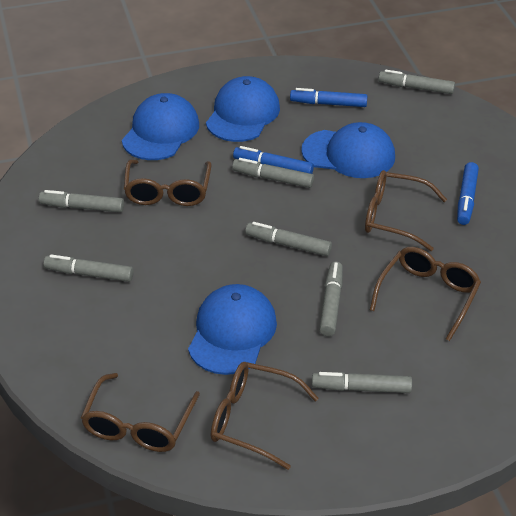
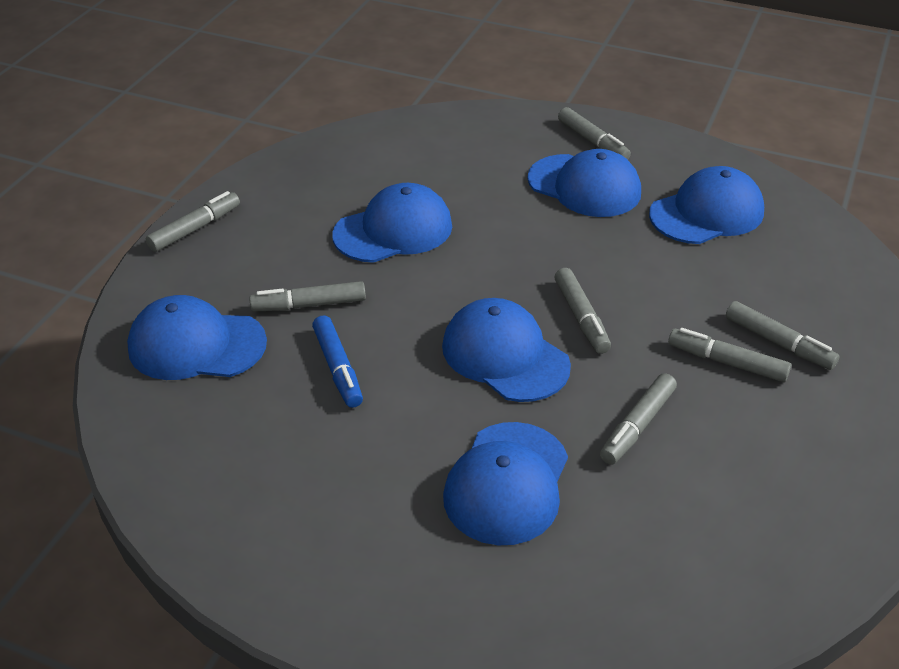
blue cap: [122,93,199,160] [188,284,277,375] [206,76,280,142] [301,122,395,178] = 4 -> [127,295,267,380] [332,183,452,263] [442,298,571,402] [443,422,568,545] [527,149,641,217] [649,166,764,244] = 6
blue marker: [233,146,314,174] [290,88,367,107] [457,162,479,225] = 3 -> [312,315,363,408] = 1
brown glasses: [81,373,200,452] [124,160,211,206] [211,362,319,470] [365,170,447,251] [370,247,481,341] = 5 -> none = 0

